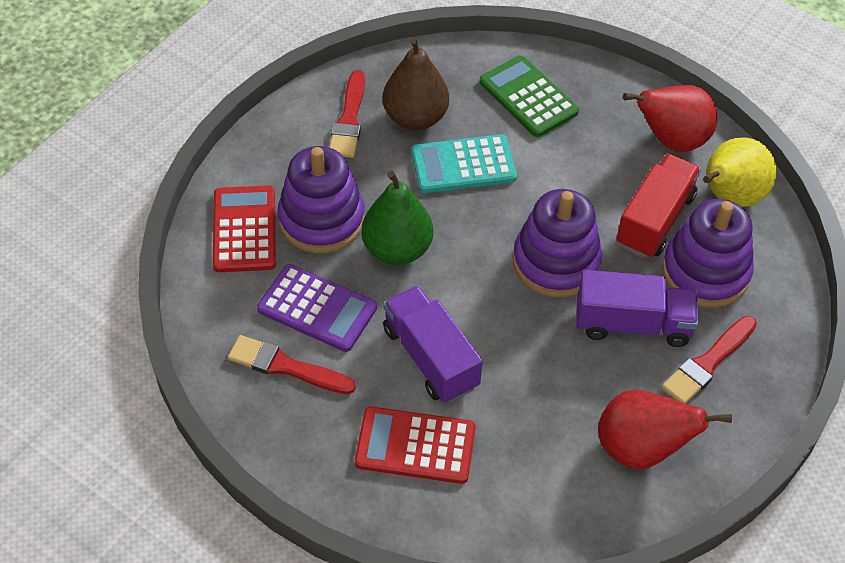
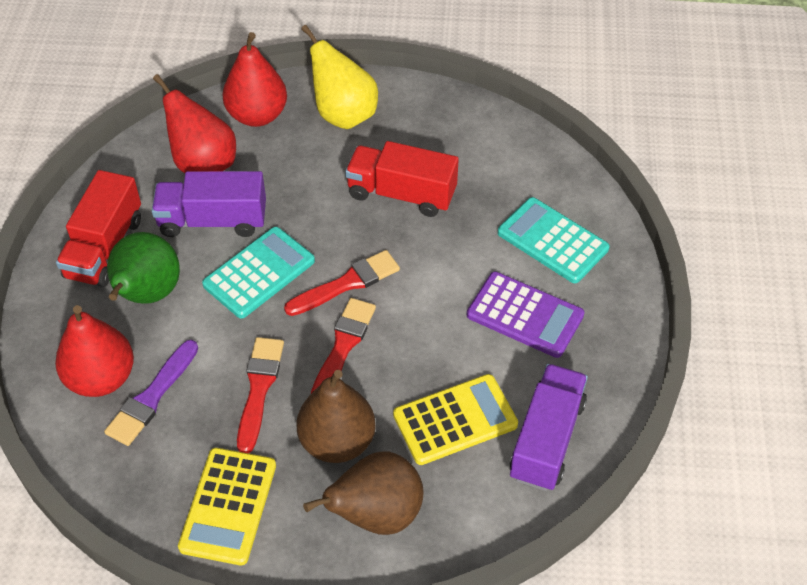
brown pear: [383,38,449,130] = 1 -> [296,370,376,463] [303,451,424,535] = 2
green calculator: [480,56,579,137] = 1 -> none = 0
purple brush: none = 0 -> [104,340,198,446] = 1
purple stacking toy: [278,146,365,253] [513,189,602,297] [662,199,754,308] = 3 -> none = 0
red calculator: [213,185,276,272] [355,407,476,484] = 2 -> none = 0
red pear: [598,389,732,470] [623,85,717,152] = 2 -> [55,305,134,397] [153,74,236,173] [222,32,287,127] = 3
red truck: [616,154,701,258] = 1 -> [56,170,141,287] [345,141,459,217] = 2
turquoise calculator: [411,134,517,193] = 1 -> [202,227,315,319] [498,197,610,283] = 2
yellow calculator: none = 0 -> [178,448,276,565] [393,374,518,465] = 2

